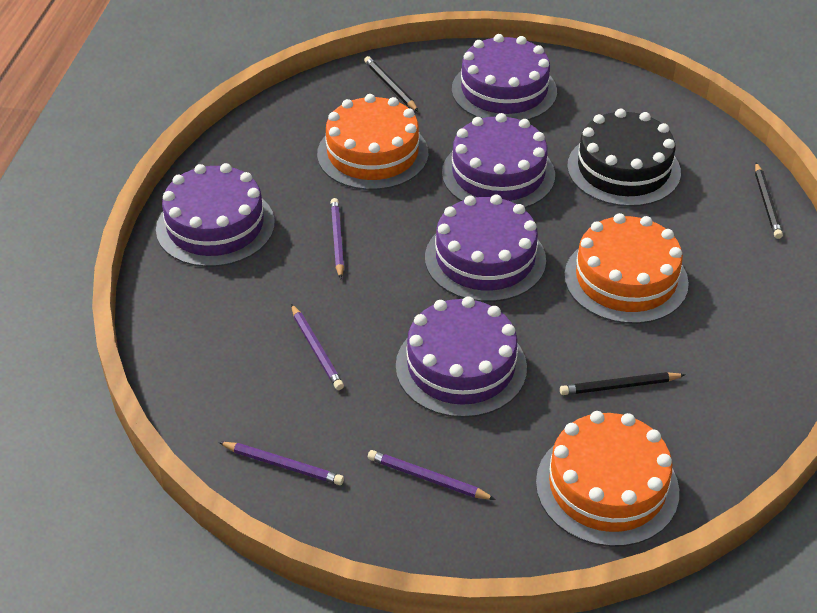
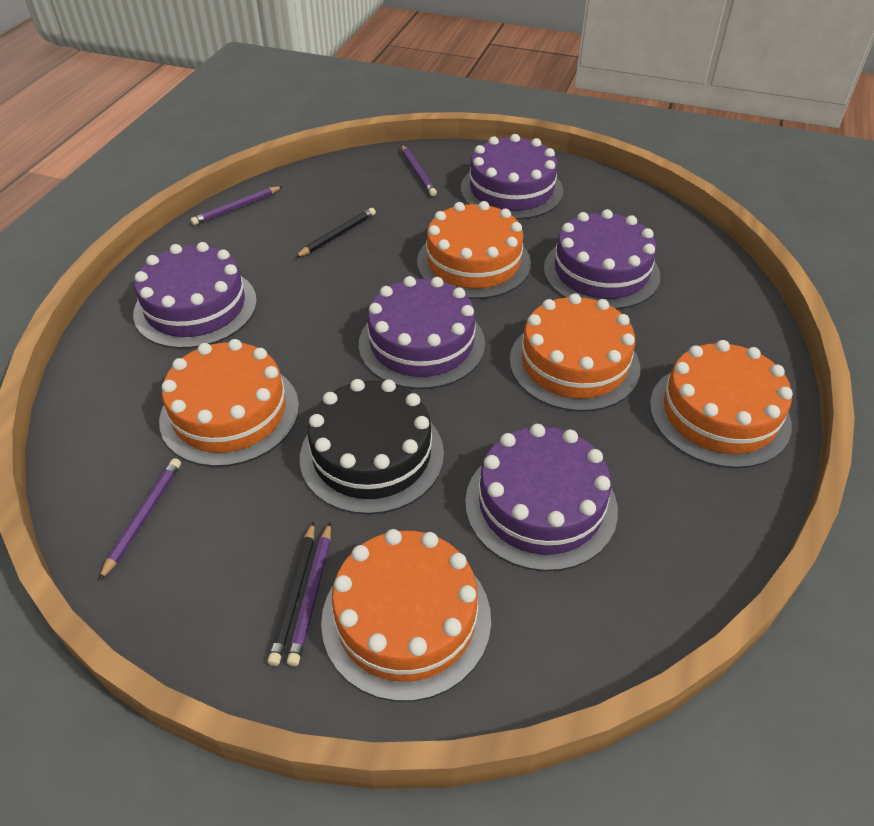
black pencil: [364,56,419,112] [560,372,686,395] [755,163,783,239] = 3 -> [268,521,315,666] [295,208,376,257] = 2
orange cake: [317,94,428,190] [536,411,679,547] [564,213,689,324] = 3 -> [159,339,299,467] [321,529,491,702] [417,201,531,299] [510,293,640,412] [650,340,793,468] = 5

